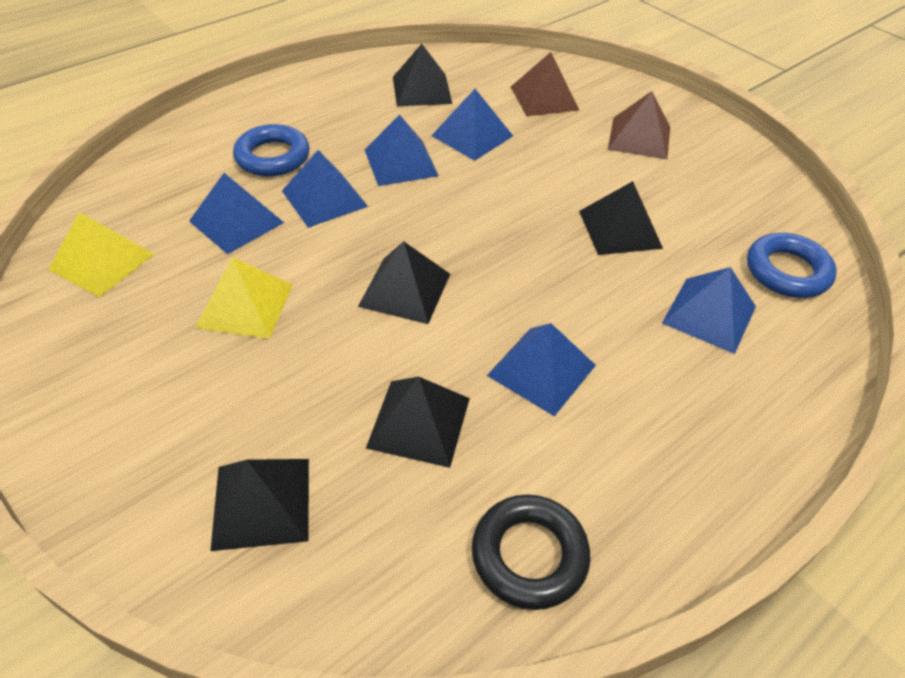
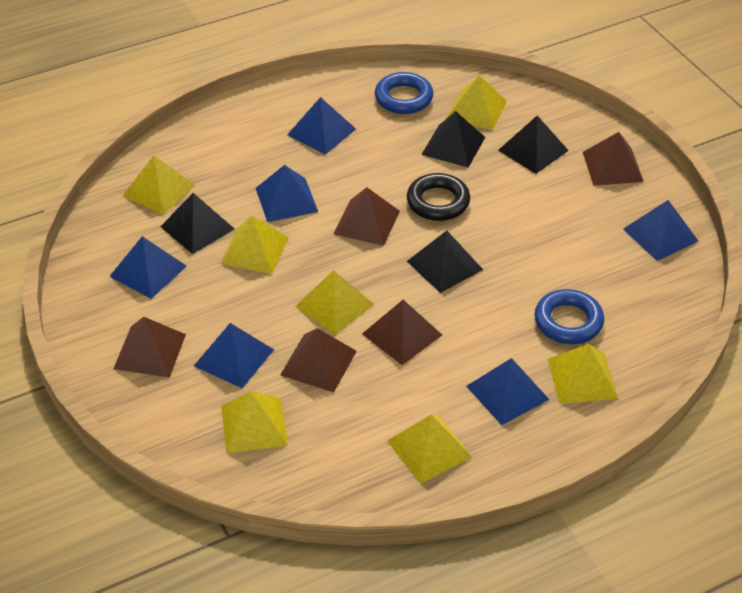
black pyramid: [210,459,309,551] [358,241,450,324] [366,377,470,468] [393,44,452,106] [579,181,663,255] = 5 -> [160,193,234,254] [407,231,483,293] [421,111,485,168] [498,115,569,174] = 4
brown pyramid: [511,52,579,116] [608,91,670,159] = 2 -> [113,317,186,378] [280,328,357,392] [333,187,400,246] [362,300,442,365] [583,132,644,186] = 5
yellow pyramid: [48,212,154,297] [195,257,293,339] = 2 -> [123,156,195,215] [220,215,289,274] [221,391,288,454] [295,270,374,335] [388,415,472,484] [446,75,507,130] [548,344,618,404] = 7

